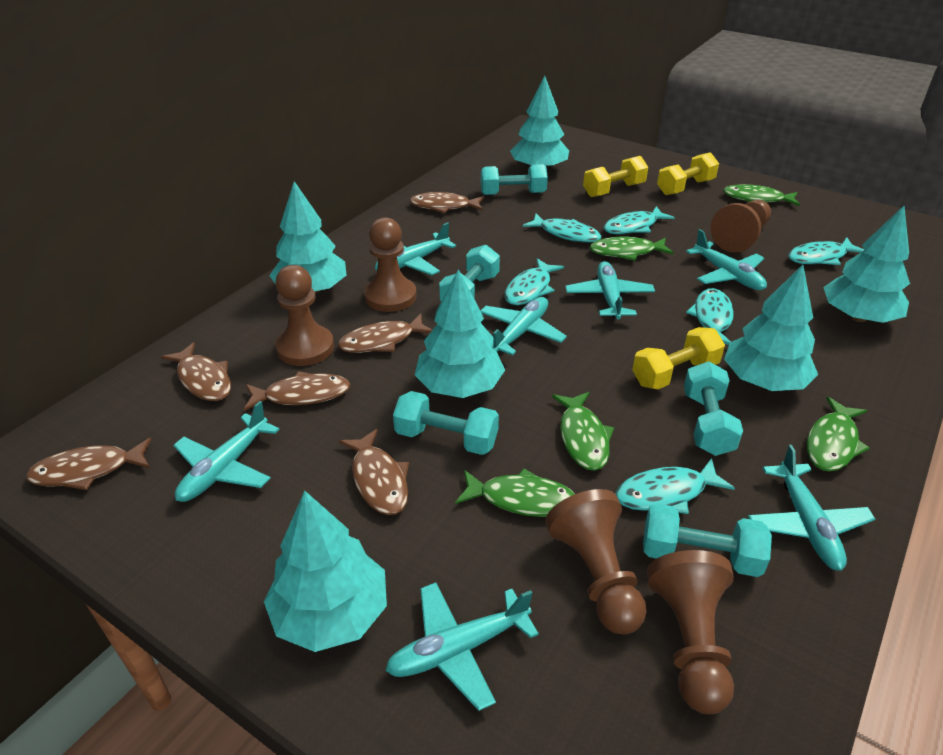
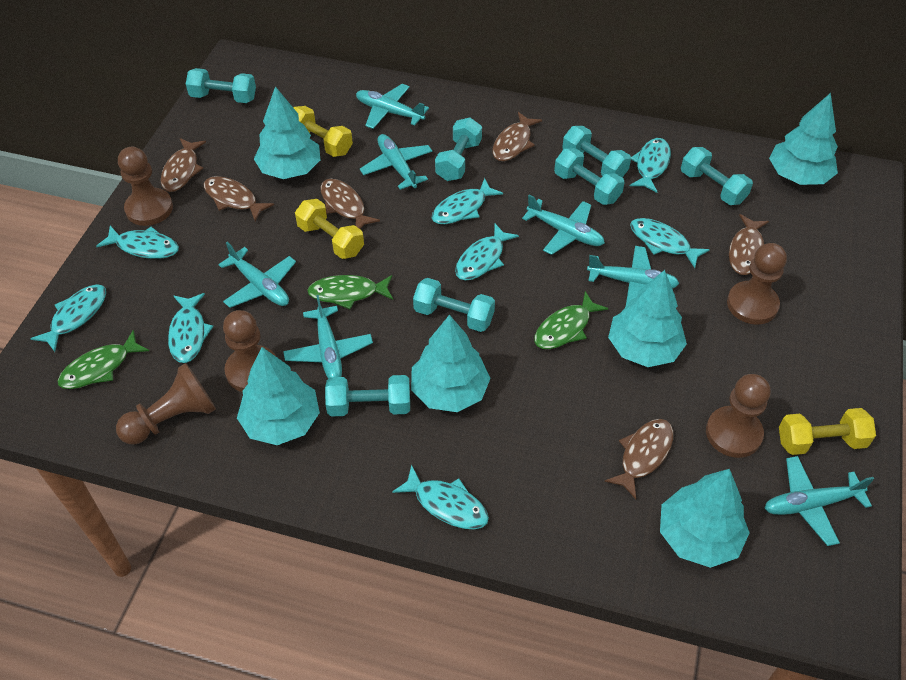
green fish: [455,468,575,517] [552,392,614,471] [590,237,674,261] [723,184,800,206] [807,396,870,472] = 5 -> [58,330,149,389] [307,275,393,309] [534,291,608,349] = 3
turquoise dumbbell: [393,391,499,455] [439,245,500,301] [481,164,548,195] [643,503,772,577] [684,361,743,456] = 5 -> [186,68,256,103] [325,375,410,416] [413,278,495,332] [435,118,482,181] [554,148,625,205] [562,126,631,177] [681,147,753,205] = 7
turquoise fish: [505,258,564,305] [523,213,601,242] [603,206,675,234] [615,458,735,514] [686,288,734,345] [788,237,864,265] = 6 -> [30,284,106,352] [96,226,179,259] [168,293,213,363] [392,465,489,529] [432,178,503,224] [455,223,519,280] [630,138,671,193] [630,218,710,268] = 8

